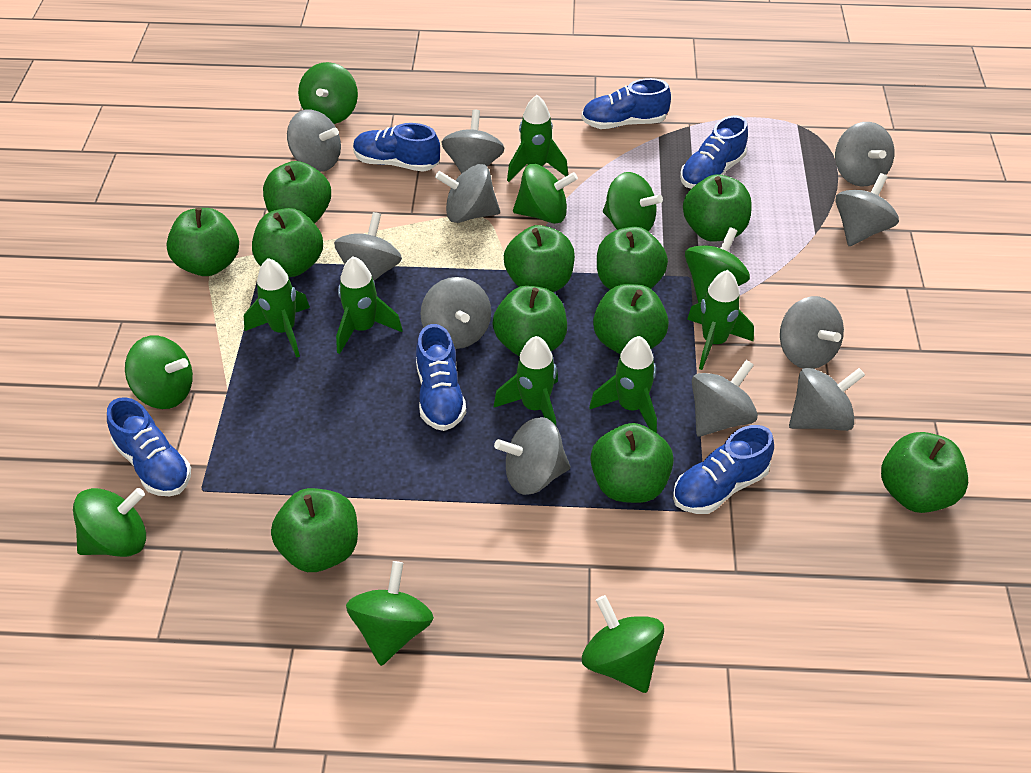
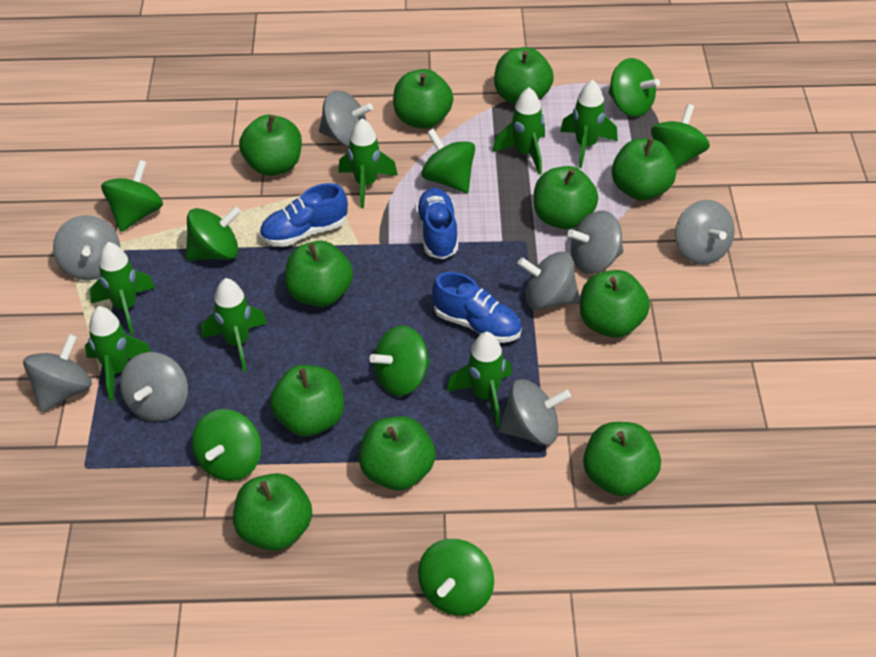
blue shoe: [107,397,191,496] [353,123,440,172] [416,324,466,431] [582,78,671,129] [673,425,774,514] [680,115,748,189] = 6 -> [259,183,348,247] [416,188,458,259] [432,272,522,343] = 3
green rocket: [244,258,310,358] [336,256,403,354] [494,336,558,425] [507,95,568,182] [589,336,657,433] [687,270,754,370] = 6 -> [85,306,151,401] [89,242,155,334] [202,278,267,372] [338,119,398,208] [447,332,512,426] [492,87,545,175] [560,80,618,168] = 7
grey spinning top: [287,109,341,172] [334,212,402,281] [420,277,491,349] [435,164,500,223] [442,110,504,174] [494,417,570,495] [692,360,758,437] [780,296,844,369] [789,368,865,431] [835,122,895,187] [836,173,899,246] = 11 -> [23,334,92,413] [53,215,120,280] [120,352,188,422] [319,90,373,147] [499,379,571,445] [518,252,580,310] [567,211,623,274] [675,200,735,265] = 8

